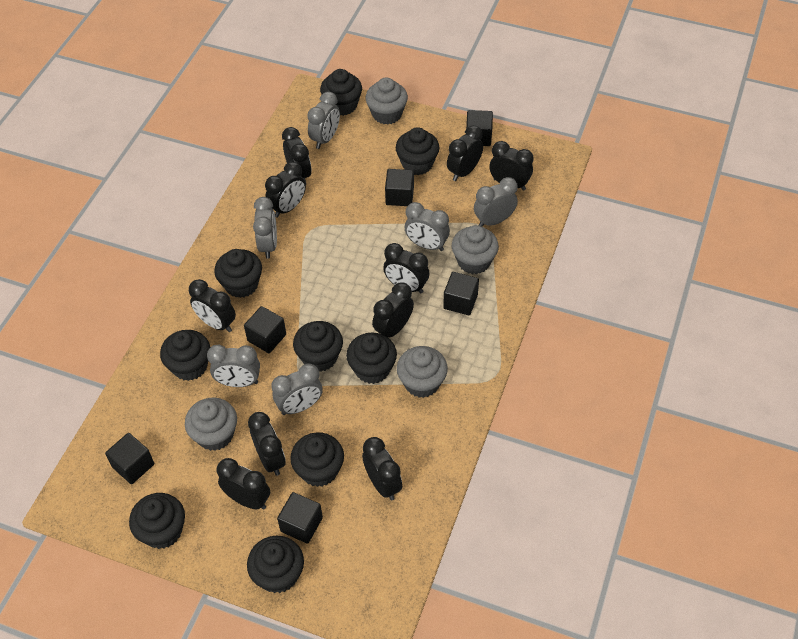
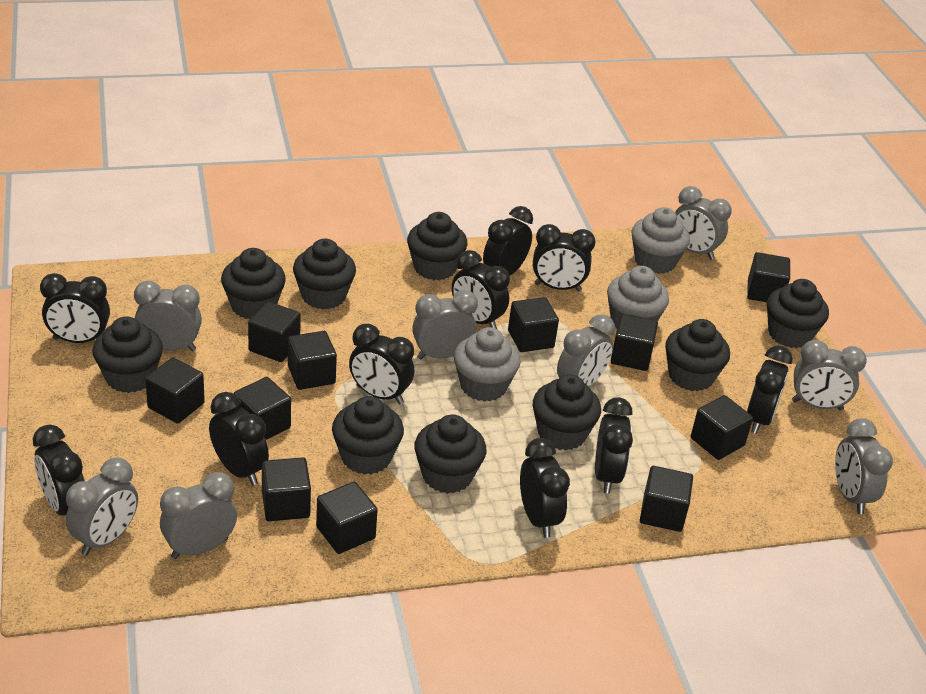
black cube: [105,433,154,484] [244,306,286,353] [277,492,323,544] [385,169,414,206] [443,272,479,315] [466,110,493,146] = 6 -> [145,357,205,424] [234,377,291,440] [248,301,301,362] [262,457,311,521] [288,331,337,390] [316,482,378,554] [508,297,559,352] [611,314,658,371] [640,466,693,532] [691,395,753,460] [747,252,790,302] = 11
grey clock: [207,345,260,387] [253,197,277,259] [271,363,323,415] [307,92,340,149] [405,202,450,251] [474,177,518,227] = 6 -> [66,458,138,555] [134,281,202,351] [160,472,237,559] [412,290,478,359] [557,314,615,387] [675,186,732,260] [792,340,867,411] [835,418,893,514] = 8
grey cupcake: [185,398,237,451] [366,77,408,125] [397,346,448,398] [452,225,499,274] = 4 -> [454,327,521,402] [607,266,669,328] [631,207,690,274] = 3

